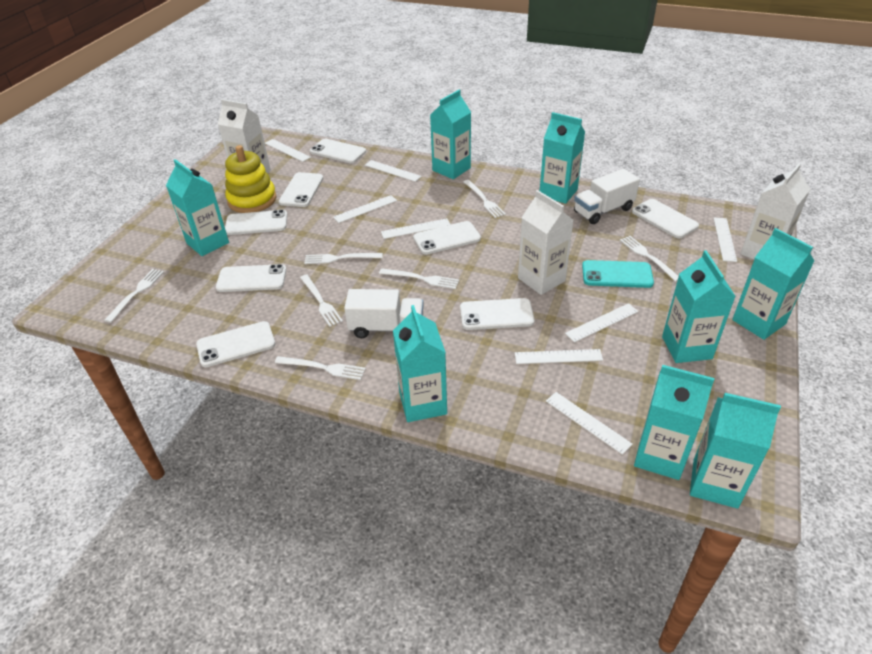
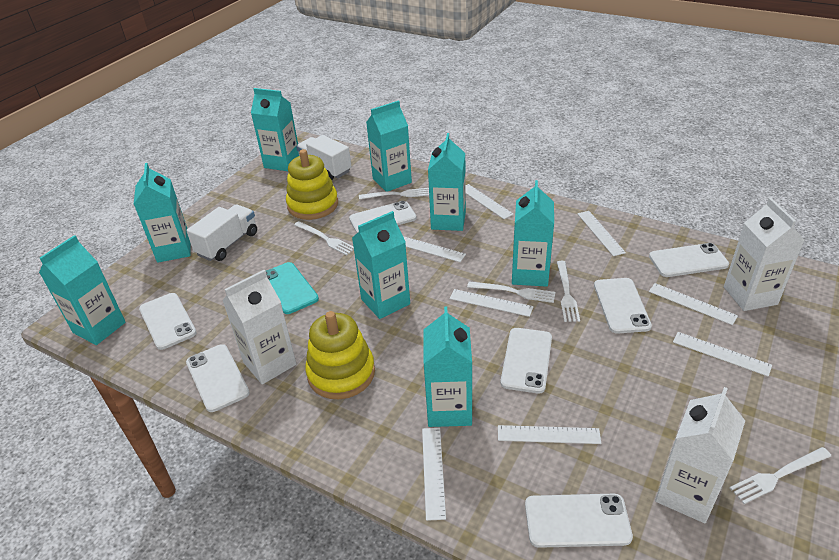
white fork: [104,269,164,323] [275,356,366,380] [300,275,343,327] [304,253,383,264] [379,268,459,289] [464,180,506,218] [620,236,679,282] = 7 -> [294,221,354,256] [359,188,429,200] [467,281,556,303] [557,261,580,322] [730,447,831,504] = 5
white phone: [196,321,275,367] [216,264,287,292] [225,210,287,235] [279,172,323,207] [310,139,366,163] [413,221,481,255] [460,298,535,330] [632,199,699,238] = 8 -> [139,293,197,350] [186,344,250,412] [349,201,416,233] [500,328,552,394] [525,494,633,548] [594,278,652,333] [649,243,729,277] = 7
yellow stacking toy: [225,145,277,213] = 1 -> [286,149,338,220] [305,311,375,399] = 2

